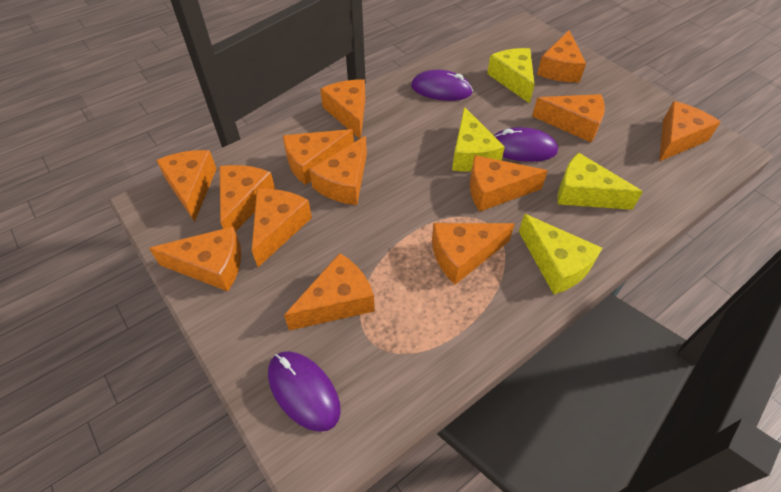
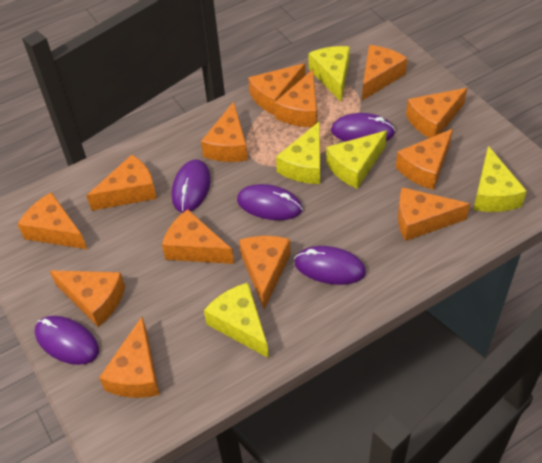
purple mouse: [268,351,341,432] [411,70,473,101] [494,127,558,162] = 3 -> [35,316,99,365] [172,159,211,213] [237,184,302,220] [295,246,366,285] [331,113,395,142] = 5
yellow cheese: [452,107,505,172] [487,48,535,104] [519,214,602,294] [557,152,643,210] = 4 -> [204,283,269,358] [276,121,320,184] [309,46,350,101] [326,131,387,189] [473,146,527,212] = 5

